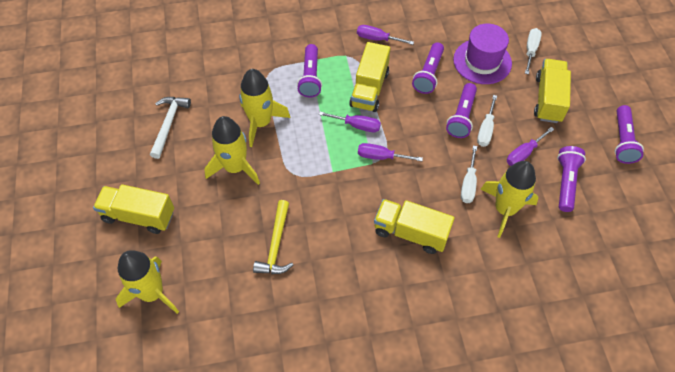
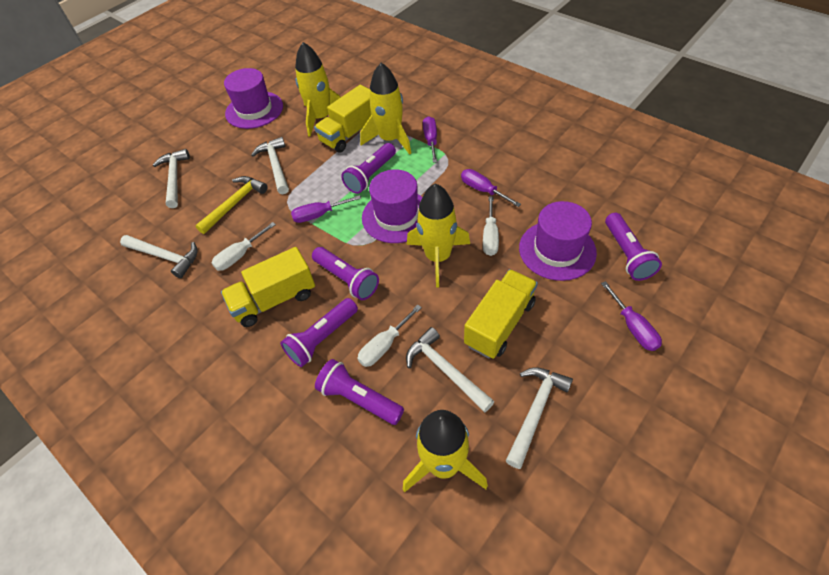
purple hat: [453,24,512,84] = 1 -> [224,68,283,129] [362,170,422,243] [519,201,597,281] = 3
white hammer: [150,97,191,159] = 1 -> [120,235,198,278] [153,149,190,208] [251,137,289,194] [406,327,495,412] [506,367,573,469] = 5
yellow truck: [93,184,174,234] [349,42,390,112] [374,199,455,254] [534,59,571,123] = 4 -> [221,247,315,327] [314,85,372,152] [464,269,538,359] = 3

